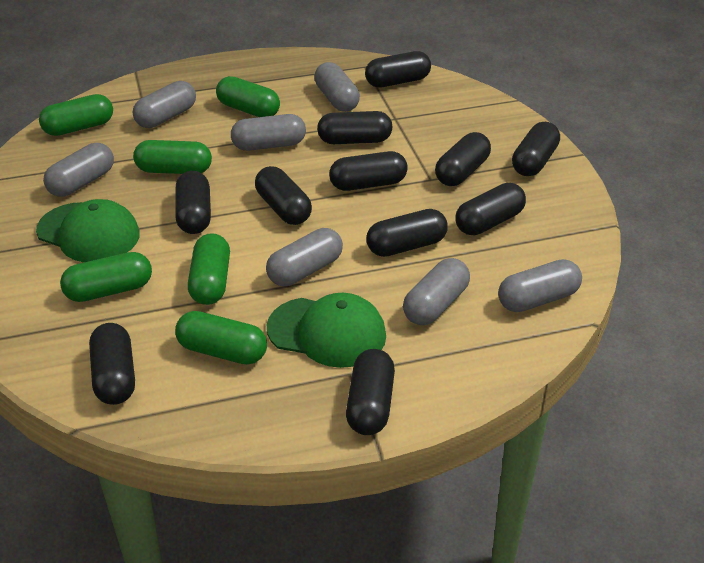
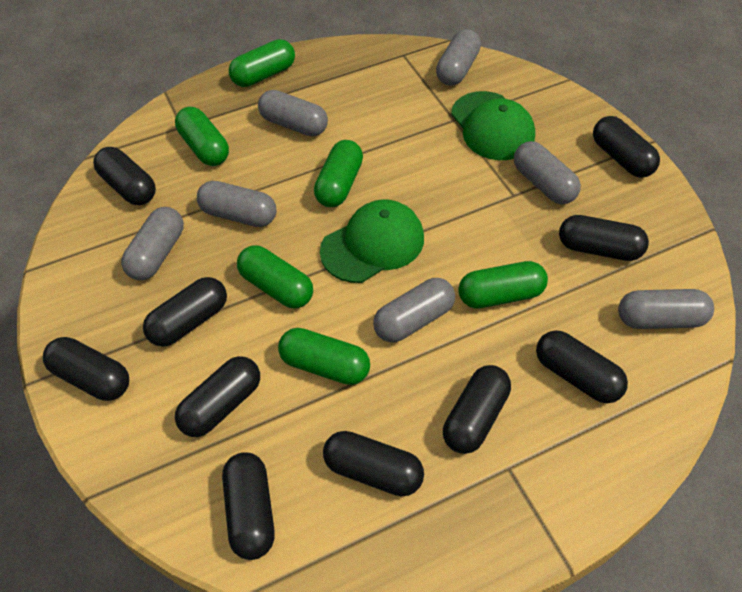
black capsule: [89,323,135,405] [175,171,211,234] [255,166,312,225] [317,111,392,144] [329,151,408,191] [346,349,395,435] [365,51,431,88] [366,209,448,257] [435,132,491,186] [455,183,526,235] [512,122,560,176] = 11 -> [43,337,129,401] [93,147,156,205] [143,277,227,347] [175,356,260,437] [222,452,275,560] [323,431,424,497] [443,365,511,454] [536,330,628,403] [559,215,649,261] [593,116,660,178] = 10

